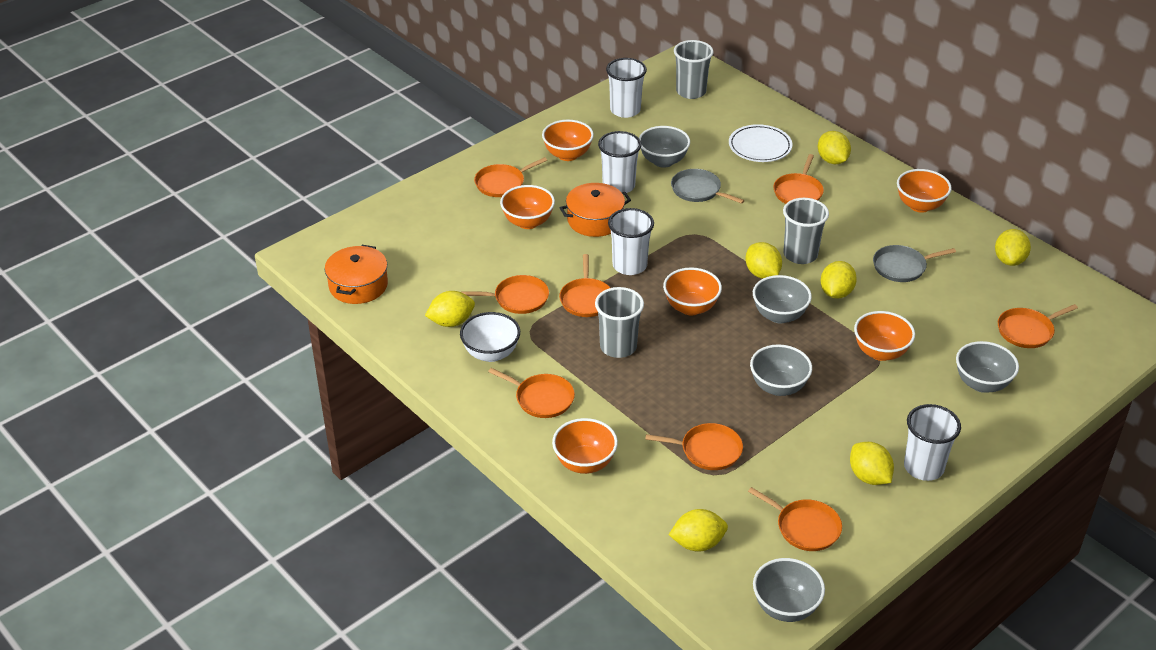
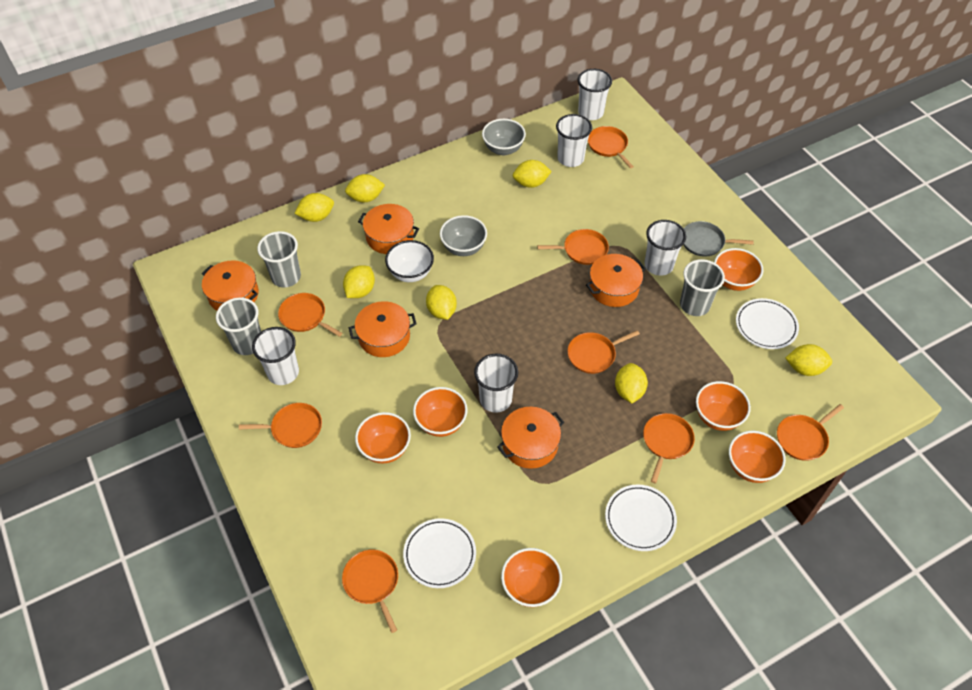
grey bowl: [639,126,690,168] [750,344,812,396] [753,275,812,324] [753,558,825,622] [956,341,1019,393] = 5 -> [440,215,487,256] [482,119,526,155] = 2
grey pan: [671,169,745,204] [873,245,956,282] = 2 -> [683,221,754,257] = 1
orange pot: [325,245,388,304] [560,183,631,237] = 2 -> [202,260,259,311] [349,301,417,357] [358,204,419,254] [497,407,564,469] [586,254,646,307] = 5
white cup: [598,131,641,193] [606,58,647,118] [608,208,654,275] [904,404,961,481] = 4 -> [252,327,299,385] [474,353,518,413] [556,114,592,167] [578,69,612,120] [644,220,686,276] = 5
white plate: [729,124,792,162] = 1 -> [403,518,476,588] [605,484,677,551] [736,298,799,349] = 3

